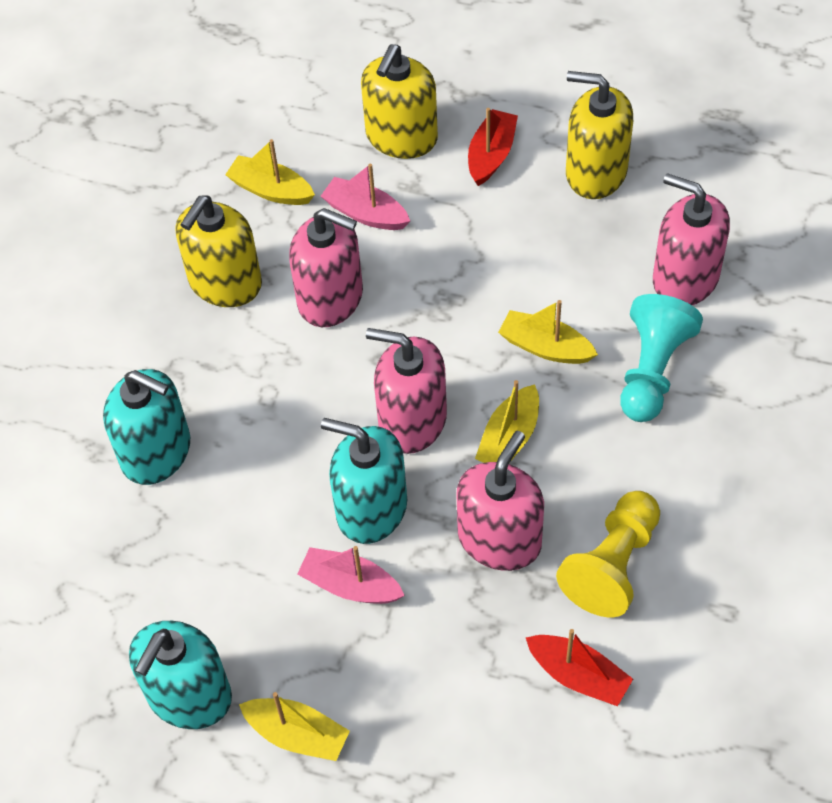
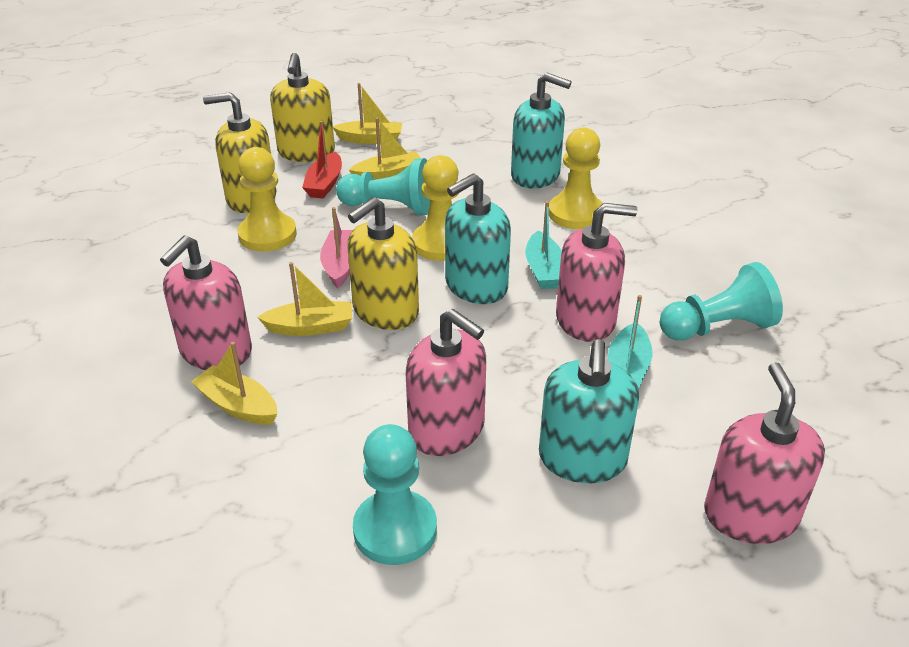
pink boat: [297,546,405,604] [321,164,410,230] = 2 -> [320,207,353,288] = 1
red boat: [468,108,518,186] [526,629,633,706] = 2 -> [302,121,342,199] = 1
turquoise boat: none = 0 -> [526,201,562,289] [608,295,652,388] = 2
turquoise pawn: [620,294,703,422] = 1 -> [336,158,430,215] [353,424,437,565] [660,262,783,341] = 3
yellow pawn: [556,491,660,617] = 1 -> [238,147,297,251] [412,155,459,261] [548,127,604,229] = 3

